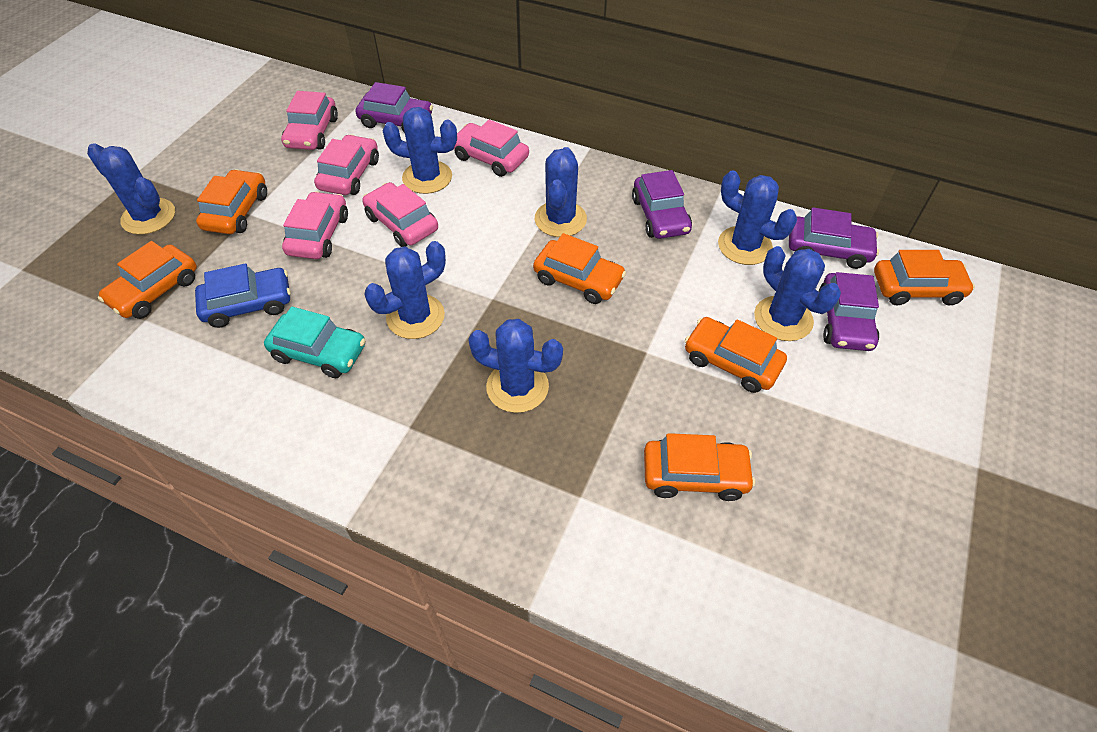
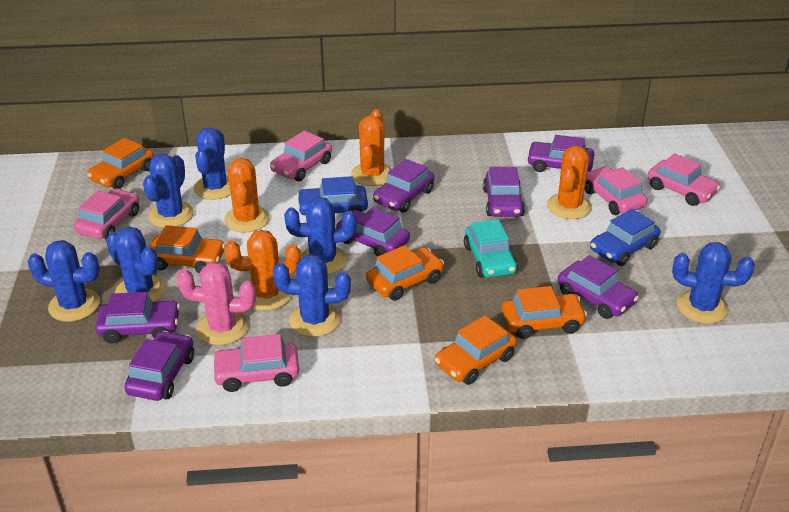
blue car: [195,263,291,328] = 1 -> [297,176,368,215] [590,209,660,266] = 2
orange cactus: none = 0 -> [224,158,270,233] [224,230,301,311] [351,109,392,186] [547,146,592,219] = 4
orange car: [98,241,197,319] [196,169,267,234] [533,233,626,304] [644,433,755,501] [685,317,787,393] [874,250,975,305] = 6 -> [87,138,154,189] [149,225,226,274] [366,245,444,301] [435,315,517,385] [502,286,587,339] = 5
pink cactus: none = 0 -> [176,262,256,345] = 1
purple car: [356,82,433,133] [632,170,692,239] [789,207,879,269] [819,272,879,351] = 4 -> [95,292,180,344] [124,331,194,401] [336,207,410,257] [373,159,434,213] [483,167,525,217] [527,135,594,172] [558,255,639,319] = 7

